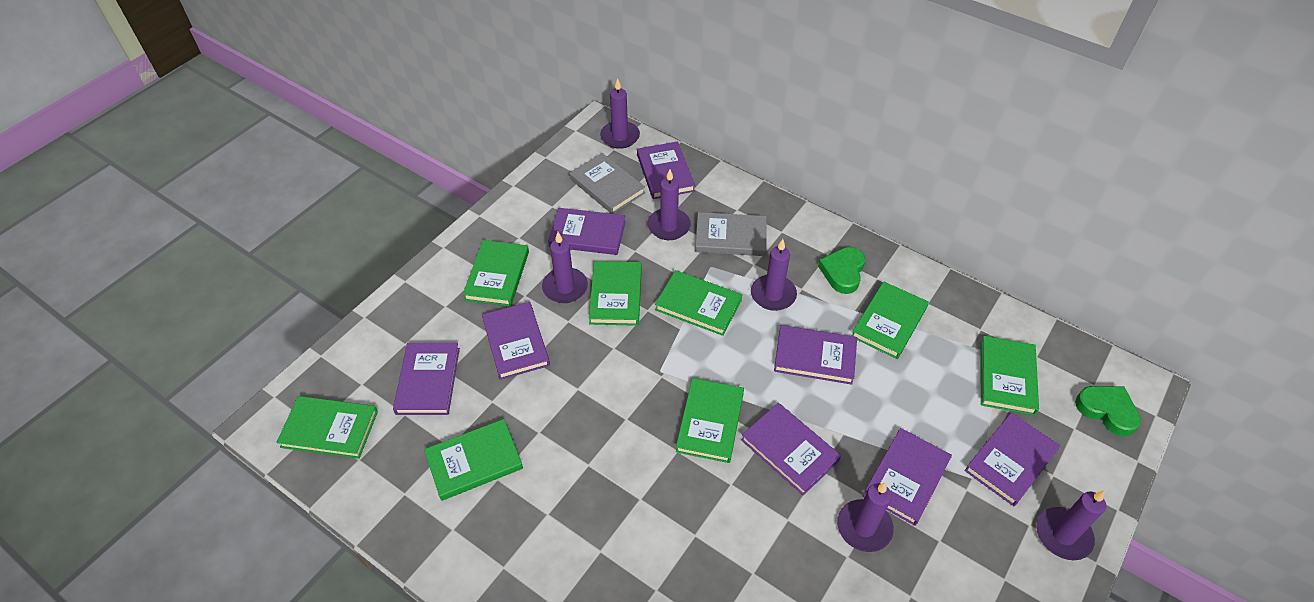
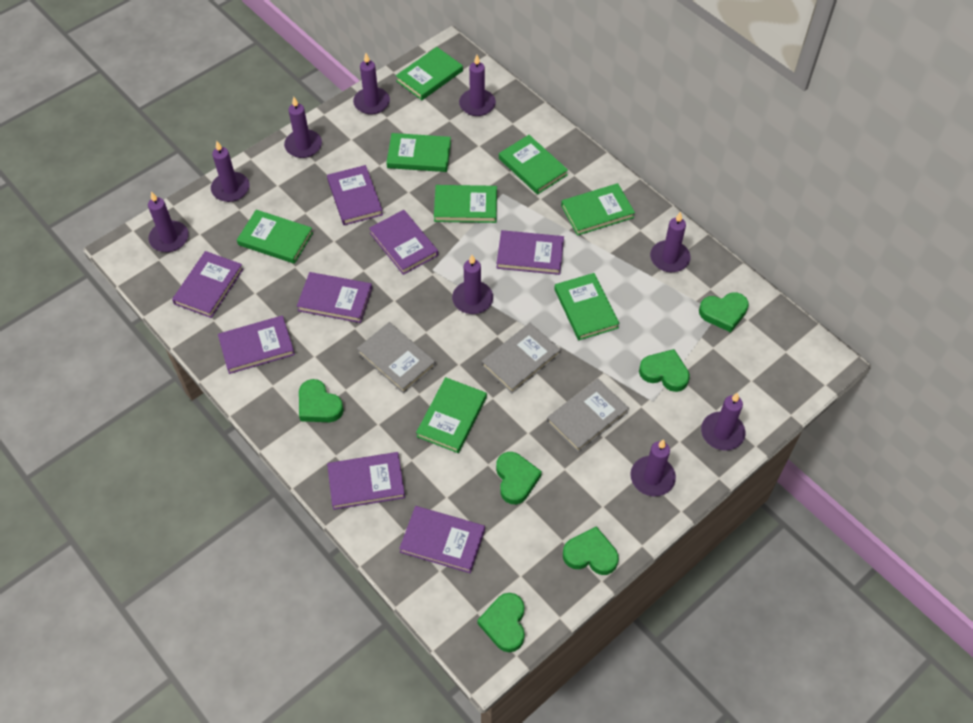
green heart: [818,247,865,294] [1075,386,1141,436] = 2 -> [299,379,344,422] [477,593,525,652] [496,452,542,504] [563,526,619,575] [639,349,690,392] [699,292,749,332] = 6
grey book: [569,153,645,214] [695,212,767,256] = 2 -> [357,322,436,394] [482,323,561,393] [547,378,629,453] = 3
purple candle: [542,232,588,303] [600,78,640,149] [647,169,691,240] [751,239,797,311] [837,482,894,552] [1037,490,1106,560] = 6 -> [148,191,189,252] [211,141,250,202] [284,97,322,158] [353,53,390,115] [452,255,493,314] [459,55,496,116] [630,439,676,496] [650,212,690,272] [701,393,745,451] = 9

